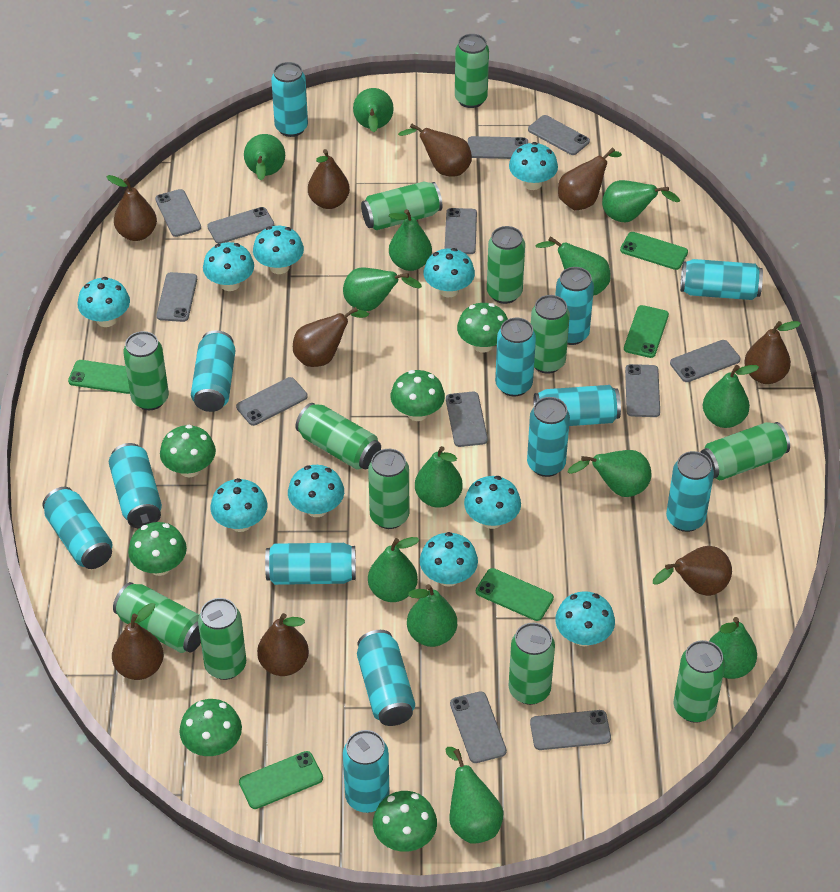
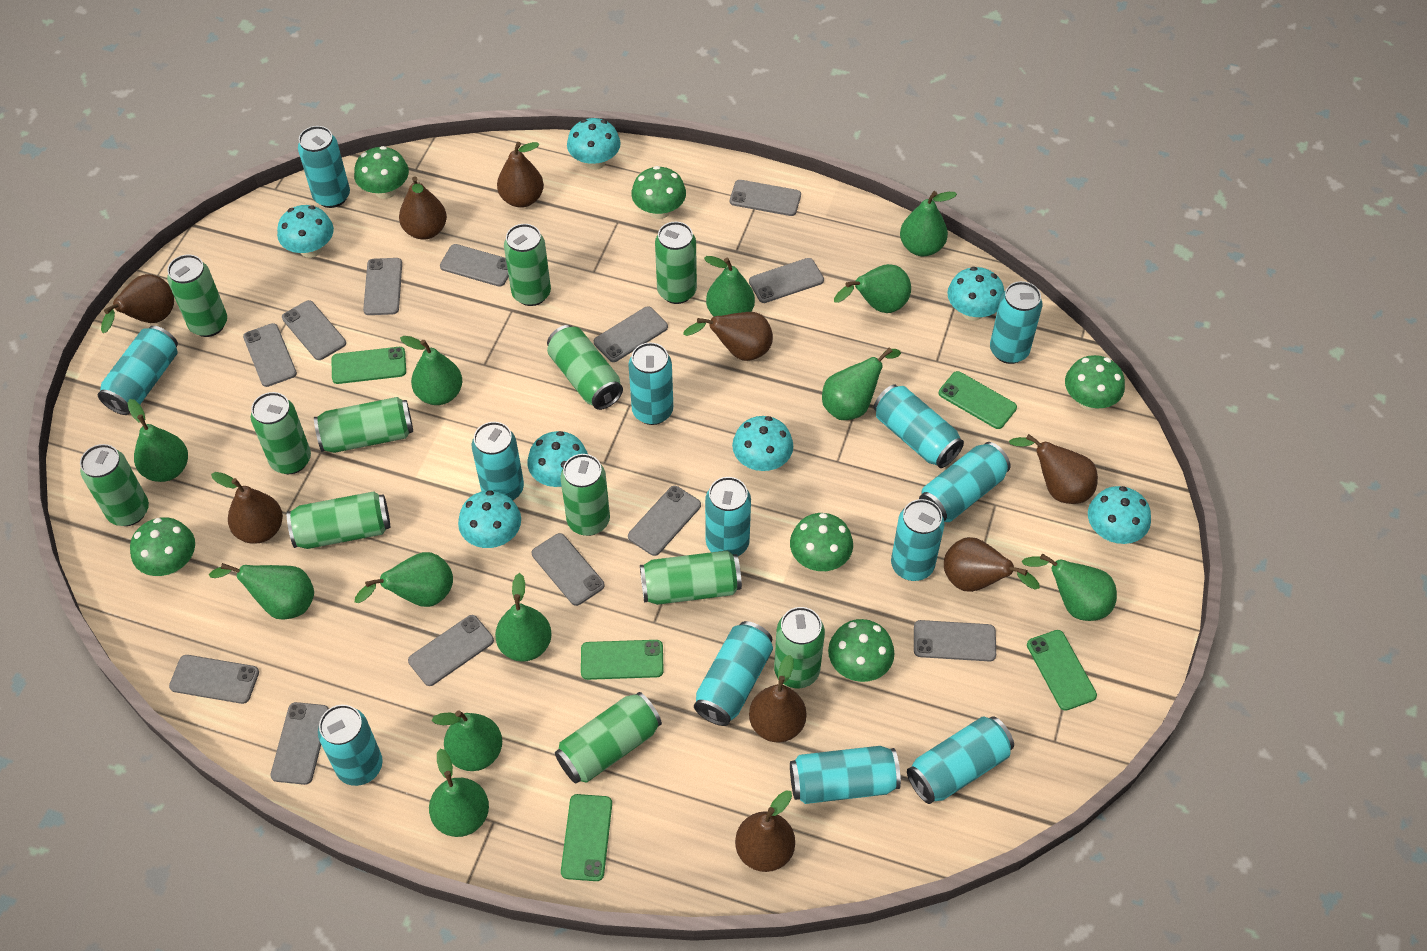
green pear: [244,134,285,181] [343,268,422,311] [353,88,394,132] [368,537,419,602] [389,209,432,271] [407,584,457,647] [415,446,463,508] [445,747,503,844] [535,236,611,295] [568,450,652,497] [602,180,680,222] [703,365,759,428] [709,617,757,679] = 13 -> [128,399,188,482] [209,563,314,619] [355,552,453,607] [400,336,462,405] [429,749,489,837] [432,710,502,771] [495,573,552,662] [704,256,755,316] [822,347,901,420] [834,264,911,313] [900,191,957,256] [1022,554,1117,621] = 12
grey phone: [155,189,201,237] [157,272,197,322] [207,207,274,244] [236,377,308,426] [445,208,477,254] [446,391,488,447] [450,691,507,763] [468,136,528,159] [528,115,590,155] [530,710,611,750] [625,364,660,417] [670,340,741,382] = 12 -> [169,655,259,704] [243,323,297,387] [270,702,329,785] [282,300,346,360] [363,258,402,315] [408,615,494,686] [440,244,509,287] [532,533,605,606] [594,306,668,362] [628,486,701,556] [730,180,801,216] [749,258,824,303] [914,620,996,661] = 13
turquoise mushroom: [78,277,130,327] [203,242,254,291] [210,478,267,532] [253,226,304,274] [288,465,344,517] [420,532,478,587] [423,248,475,297] [464,476,521,529] [509,142,558,190] [555,591,615,646] = 10 -> [277,205,334,258] [458,490,521,548] [527,431,588,487] [567,118,621,170] [732,416,793,471] [947,267,1004,321] [1088,486,1151,544] = 7

